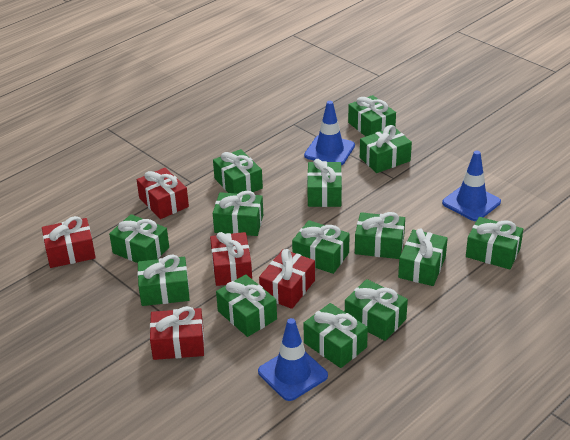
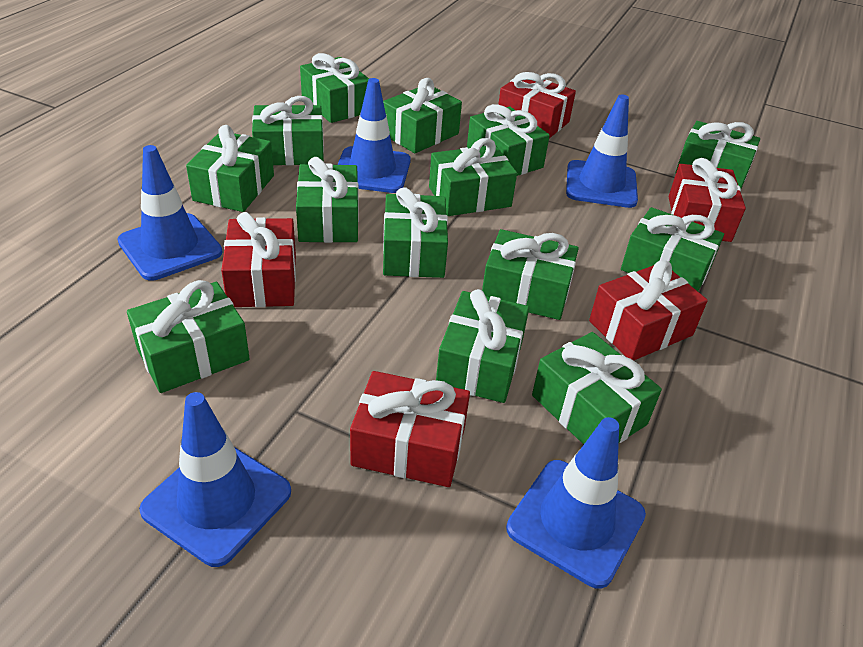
blue traffic cone: [258,318,328,401] [304,101,355,165] [442,151,501,221] = 3 -> [118,145,223,281] [139,392,291,567] [337,78,411,193] [506,417,646,589] [566,94,638,208] = 5

